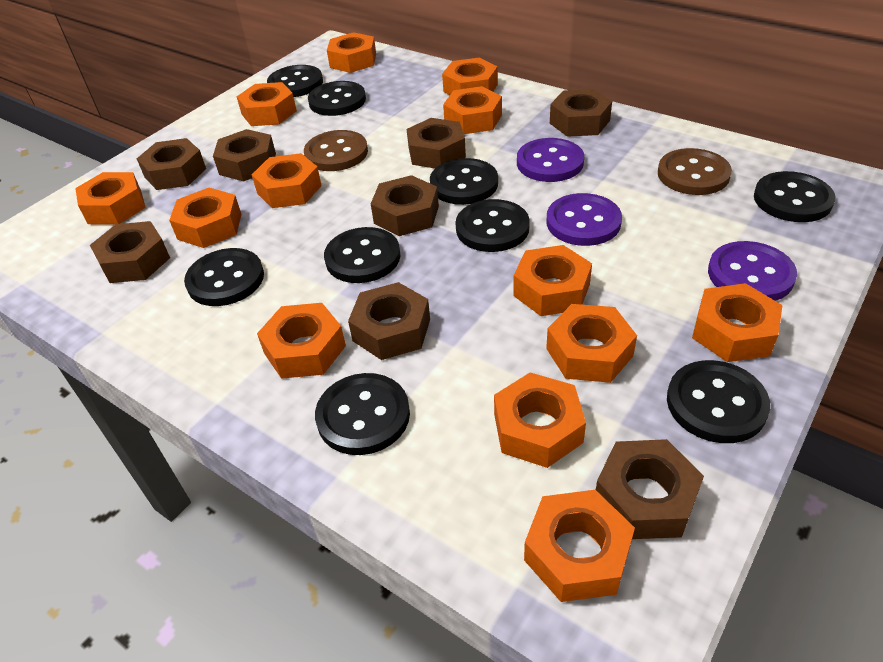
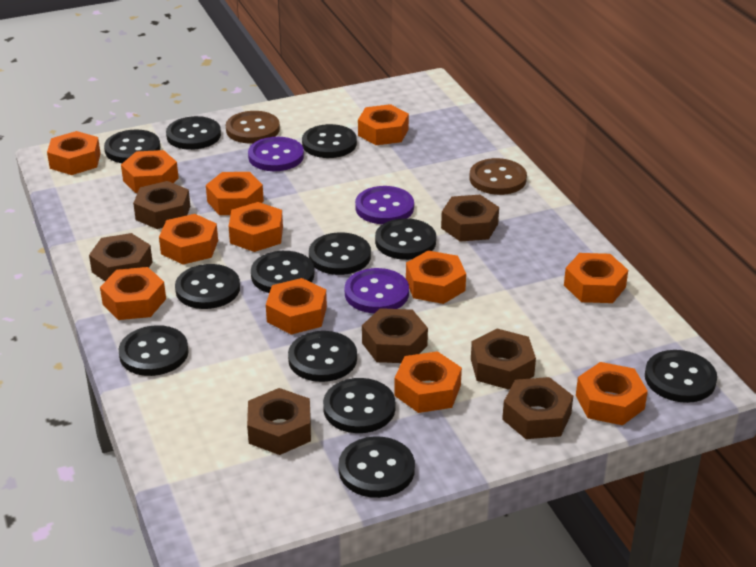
black button: [184,248,264,306] [267,65,323,97] [308,81,366,116] [315,373,410,455] [324,227,400,283] [430,158,498,205] [456,199,530,252] [667,360,770,443] [754,171,836,222] = 9 -> [104,129,160,163] [119,325,189,376] [166,116,221,150] [175,264,240,309] [251,251,314,293] [288,331,357,382] [302,124,357,158] [309,232,371,275] [323,378,395,433] [338,436,415,498] [375,218,436,260] [645,350,717,403] = 12
brown nut: [90,221,170,283] [137,138,206,190] [213,129,276,182] [348,282,430,360] [371,175,439,236] [407,118,466,169] [550,89,612,137] [596,439,704,539] = 8 -> [89,233,153,281] [133,181,190,229] [247,388,311,455] [362,308,428,363] [441,195,499,242] [471,329,536,390] [502,377,573,439] = 7
orange nut: [75,172,146,225] [169,188,241,248] [237,82,297,126] [252,153,322,208] [257,303,346,379] [327,32,376,73] [442,58,498,95] [443,86,502,134] [494,372,586,468] [513,245,592,316] [524,490,635,602] [546,304,637,383] [692,283,783,362] = 13 -> [47,131,101,175] [100,267,166,320] [121,150,179,193] [159,214,218,265] [206,172,264,215] [229,202,283,252] [266,278,327,335] [358,104,409,145] [394,351,462,413] [406,250,466,304] [564,253,628,303] [576,362,648,425] = 12

